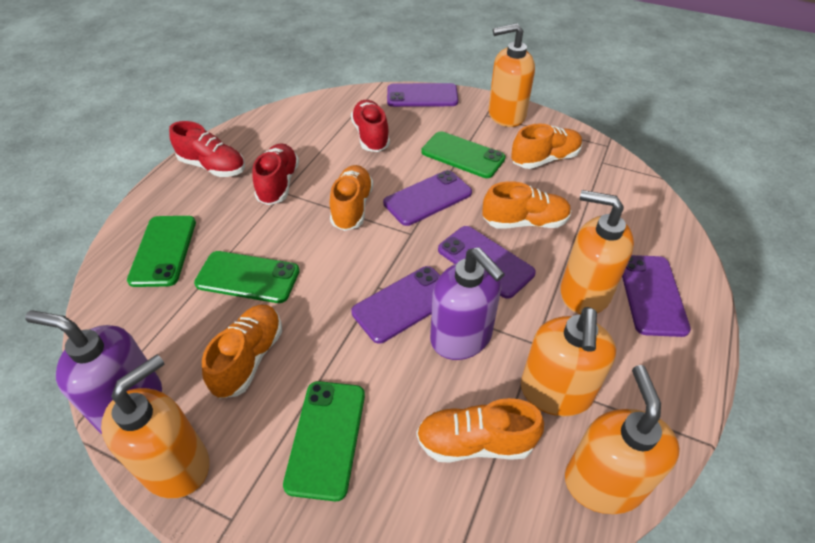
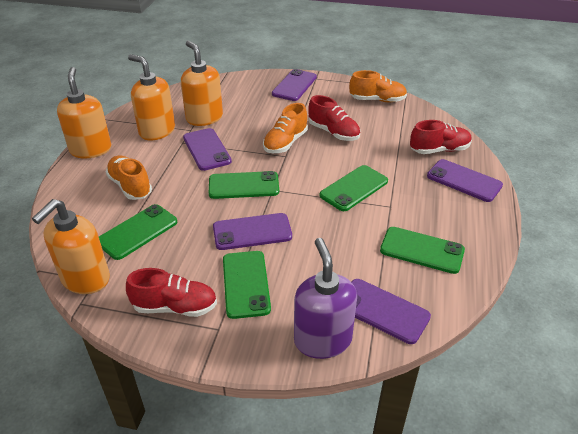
green phone: [127,216,196,287] [194,251,300,303] [283,381,365,501] [421,131,506,178] = 4 -> [99,204,177,260] [209,171,279,199] [223,251,271,319] [320,165,388,211] [380,227,465,274] = 5
orange shoe: [202,305,282,398] [330,165,373,231] [416,398,544,463] [482,181,571,229] [511,123,583,169] = 5 -> [106,156,152,200] [263,103,308,153] [349,70,407,102] = 3
orange soap dispenser: [101,354,209,498] [488,23,535,127] [521,307,616,416] [561,190,634,314] [565,365,680,514] = 5 -> [32,199,110,294] [57,67,111,159] [128,54,175,140] [181,41,223,126] = 4
purple soap dispenser: [25,310,162,434] [430,247,505,360] = 2 -> [294,238,357,359] = 1

